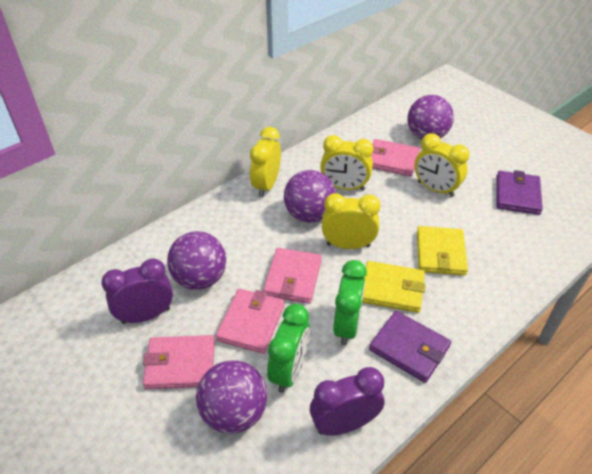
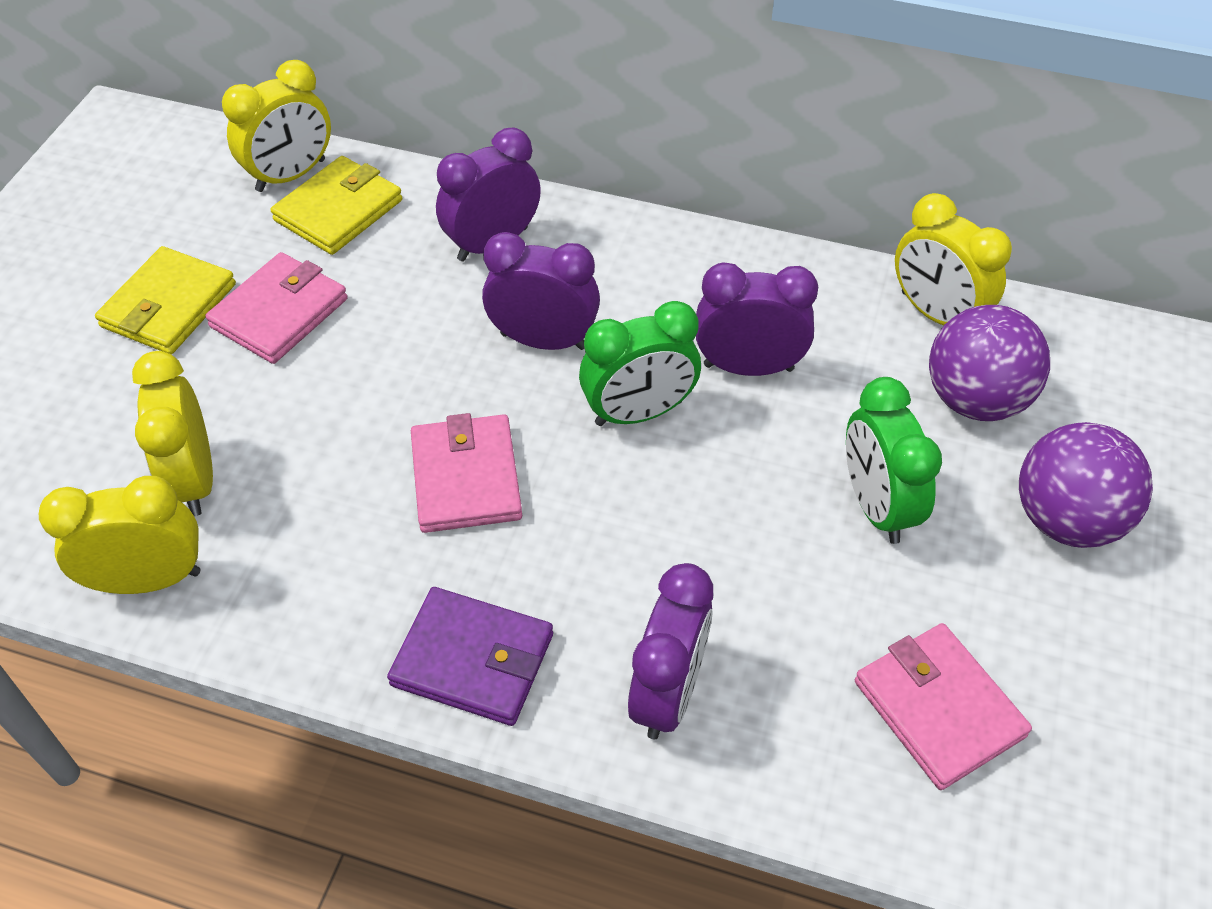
pink wallet: [143,335,215,389] [216,289,285,354] [263,248,322,304] [371,139,420,176] = 4 -> [205,252,348,364] [411,413,522,533] [855,623,1032,790] = 3
purple ball: [167,231,226,290] [196,360,267,434] [284,170,336,223] [407,95,454,139] = 4 -> [929,305,1050,421] [1019,422,1153,548] = 2
purple clock: [101,258,173,324] [310,367,385,436] = 2 -> [436,128,541,261] [482,232,600,350] [628,563,713,739] [696,262,818,376] = 4
purple wallet: [369,311,451,383] [496,170,543,215] = 2 -> [387,587,553,726] = 1

